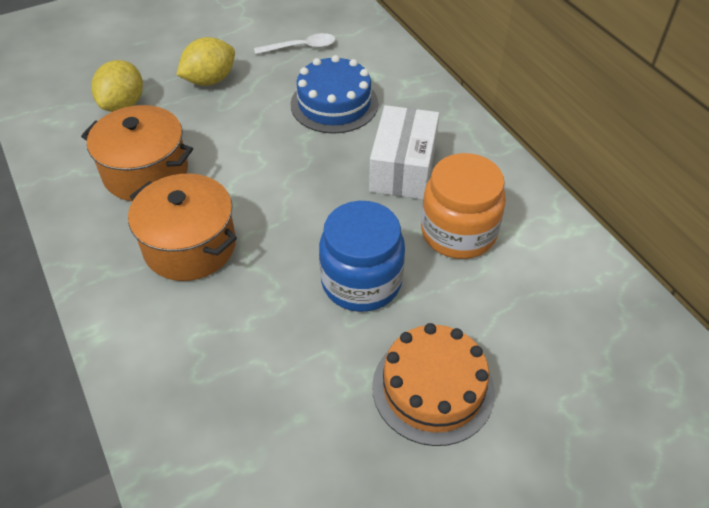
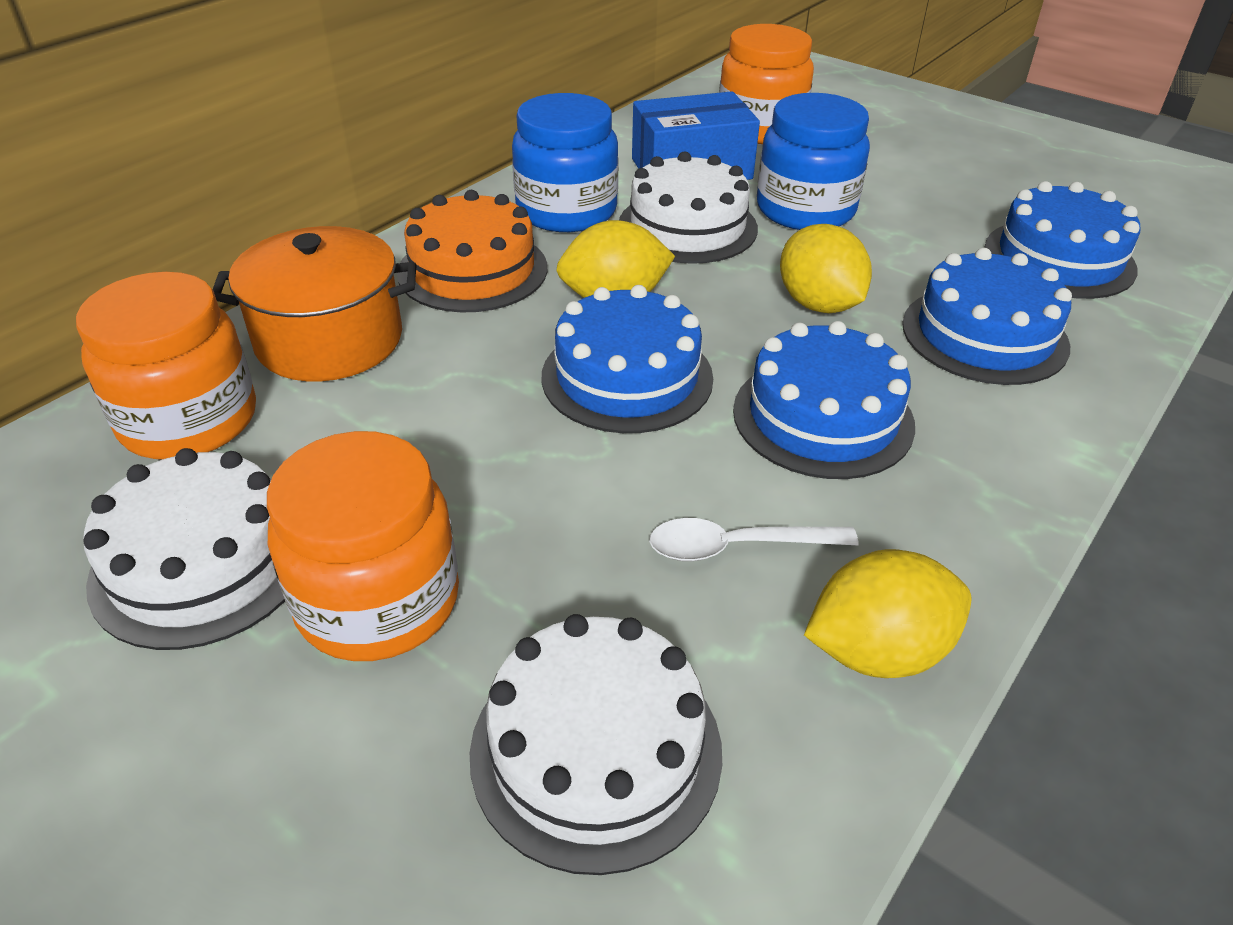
blue box: none = 0 -> [632,91,760,180] = 1
blue cake: [290,55,378,134] = 1 -> [541,285,713,433] [733,321,915,479] [902,248,1072,385] [984,181,1140,299] = 4
blue jar: [319,201,405,312] = 1 -> [512,93,618,232] [757,93,870,230] = 2
orange jar: [421,153,506,259] = 1 -> [76,272,256,460] [267,431,459,661] [719,24,814,144] = 3
orange pot: [81,105,193,201] [128,174,237,281] = 2 -> [213,226,416,381] = 1
white box: [369,105,439,200] = 1 -> none = 0
white cake: none = 0 -> [83,448,285,650] [470,614,722,875] [619,152,758,264] = 3
yellow lemon: [91,60,143,112] [176,37,235,86] = 2 -> [556,220,675,298] [780,224,872,313] [804,549,971,678] = 3

